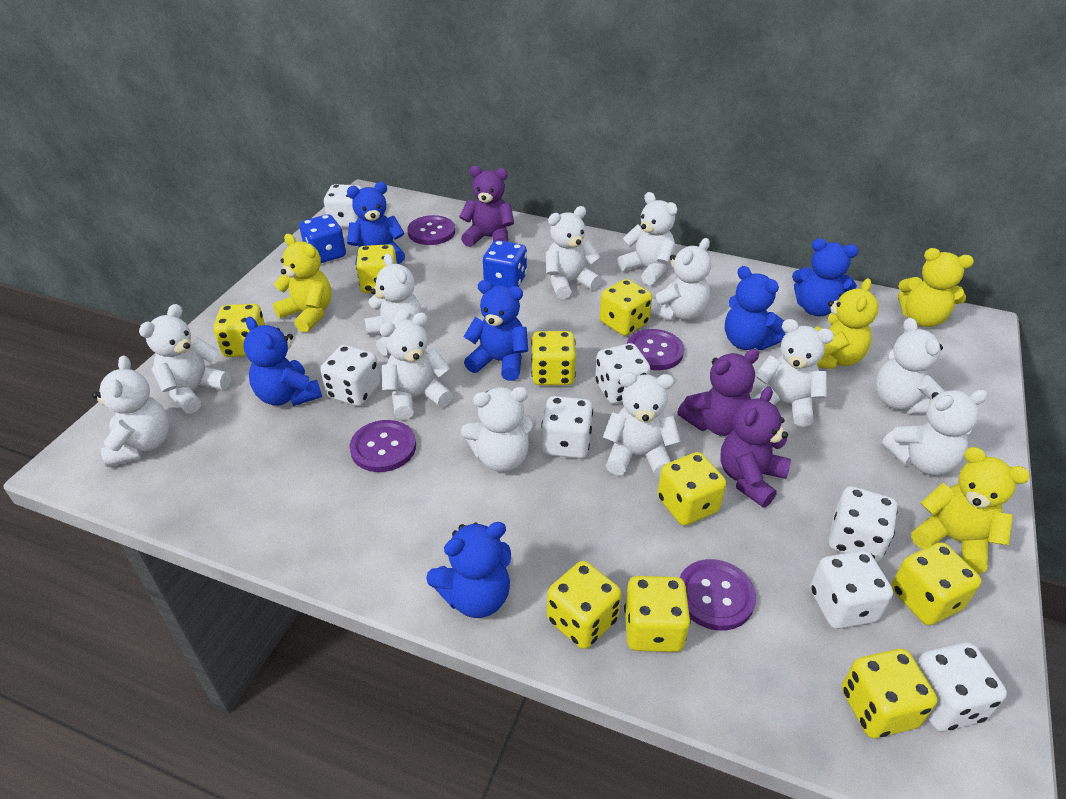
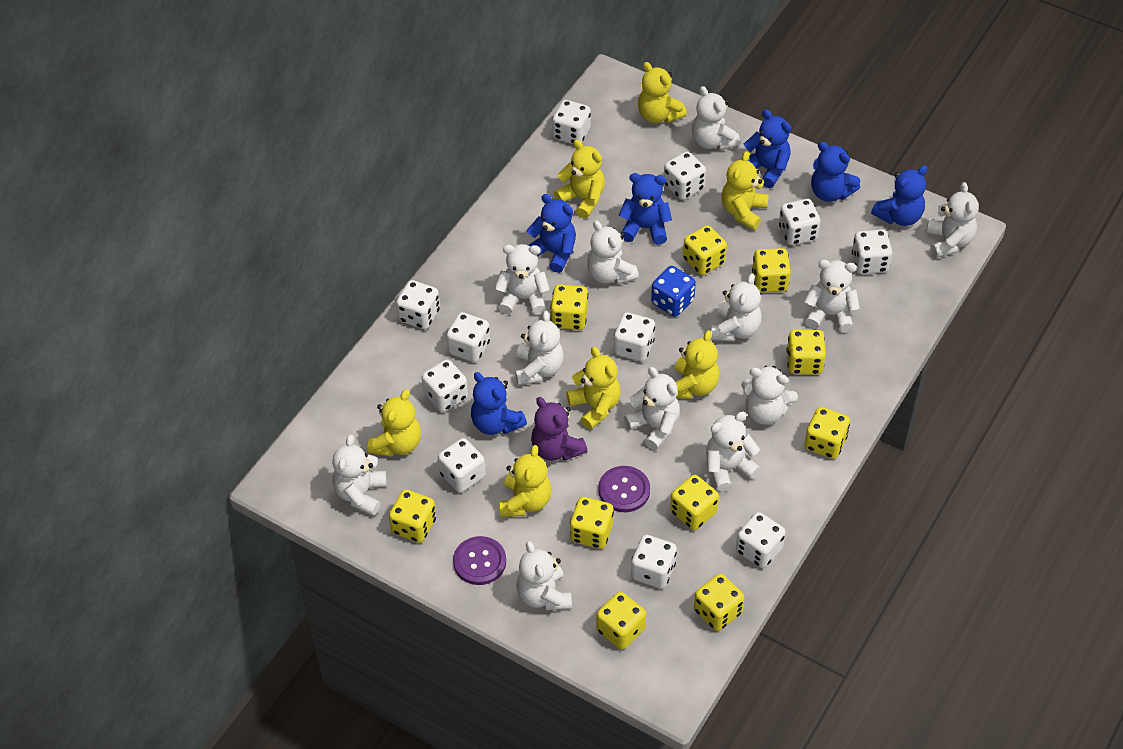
blue dice: [299,214,346,263] [483,240,527,288] = 2 -> [651,266,696,317] = 1
purple button: [350,420,416,472] [407,215,455,245] [627,329,684,370] [679,559,756,631] = 4 -> [453,536,506,585] [599,466,650,512] = 2
purple teddy bear: [459,166,514,247] [678,349,759,436] [721,387,791,507] = 3 -> [531,397,587,461] = 1
white dice: [321,345,381,406] [324,184,362,227] [541,396,593,459] [595,343,650,404] [810,550,893,629] [829,486,898,562] [916,642,1007,731] = 7 -> [396,280,440,329] [422,359,468,412] [438,438,485,493] [446,312,490,362] [552,100,591,144] [614,312,655,362] [631,535,677,589] [664,151,706,200] [736,512,786,568] [779,199,820,245] [852,229,892,274] = 11
yellow dice: [213,304,265,357] [356,244,397,293] [531,331,576,385] [547,561,622,649] [600,279,652,336] [624,576,691,652] [657,452,726,526] [842,649,937,738] [891,542,981,625] = 9 -> [389,489,436,543] [550,284,588,330] [570,497,614,549] [596,592,646,650] [670,475,719,530] [683,225,727,275] [694,574,745,631] [752,248,791,293] [787,330,826,374] [804,407,850,459] = 10
yellow teddy bear: [273,234,331,333] [814,278,879,369] [898,248,974,327] [911,447,1030,574] = 4 -> [367,389,421,457] [499,445,551,517] [554,140,605,219] [566,347,621,430] [638,62,687,123] [675,330,719,399] [721,151,769,230] = 7

